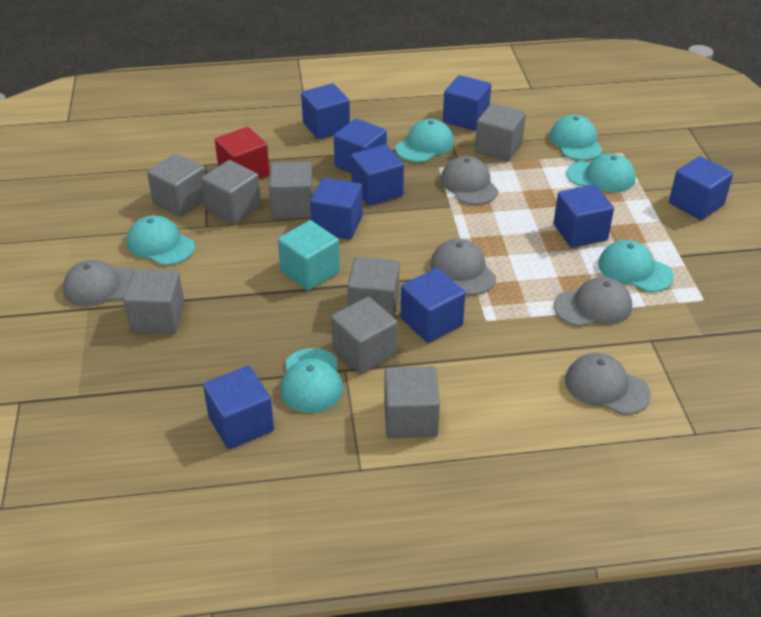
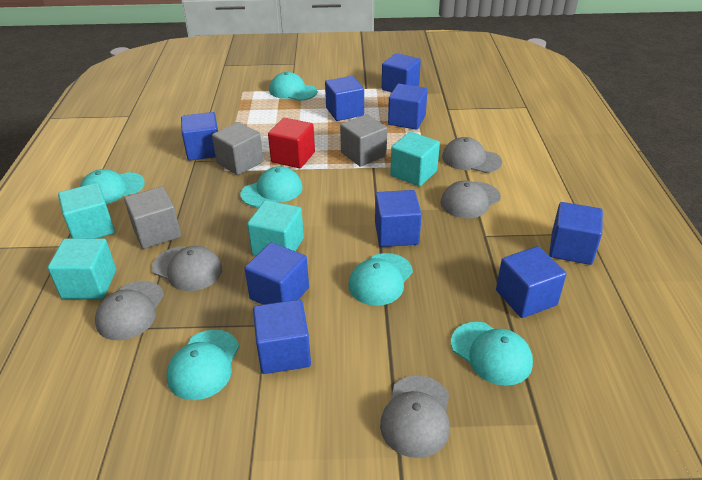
grey cube: [123,269,185,334] [147,153,205,217] [201,160,261,224] [269,162,313,218] [331,297,398,374] [347,257,399,318] [384,366,440,438] [475,103,526,161] = 8 -> [124,187,181,249] [212,122,263,175] [340,114,387,167] = 3
turquoise cube: [278,220,340,291] = 1 -> [48,238,116,299] [58,183,115,239] [247,200,304,255] [390,132,440,187] = 4

